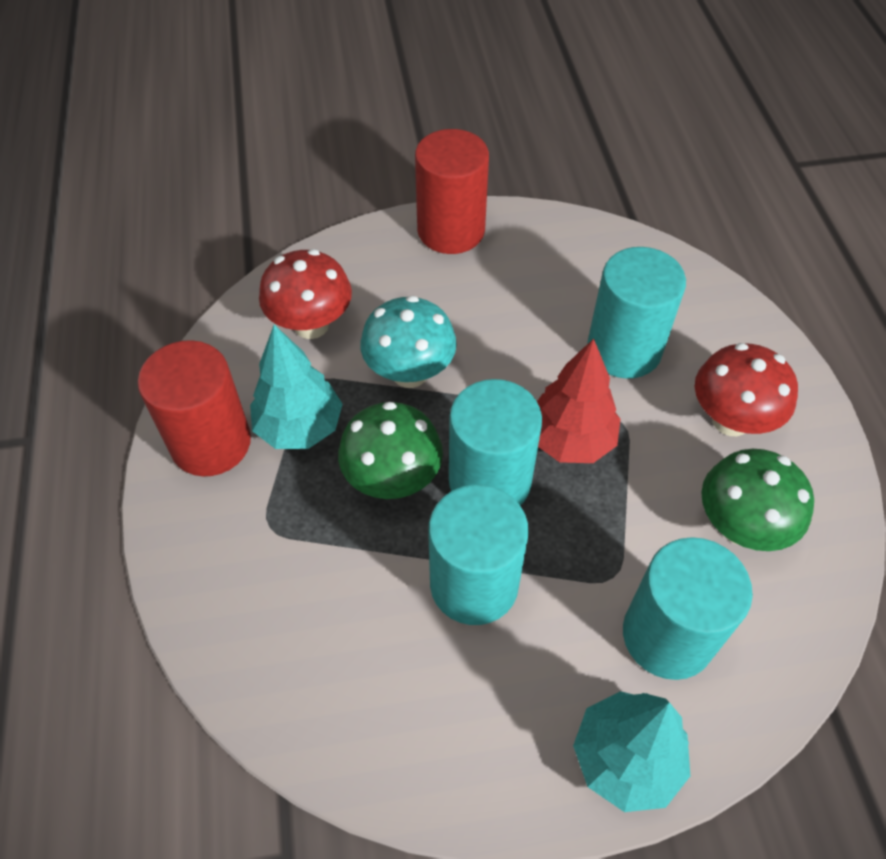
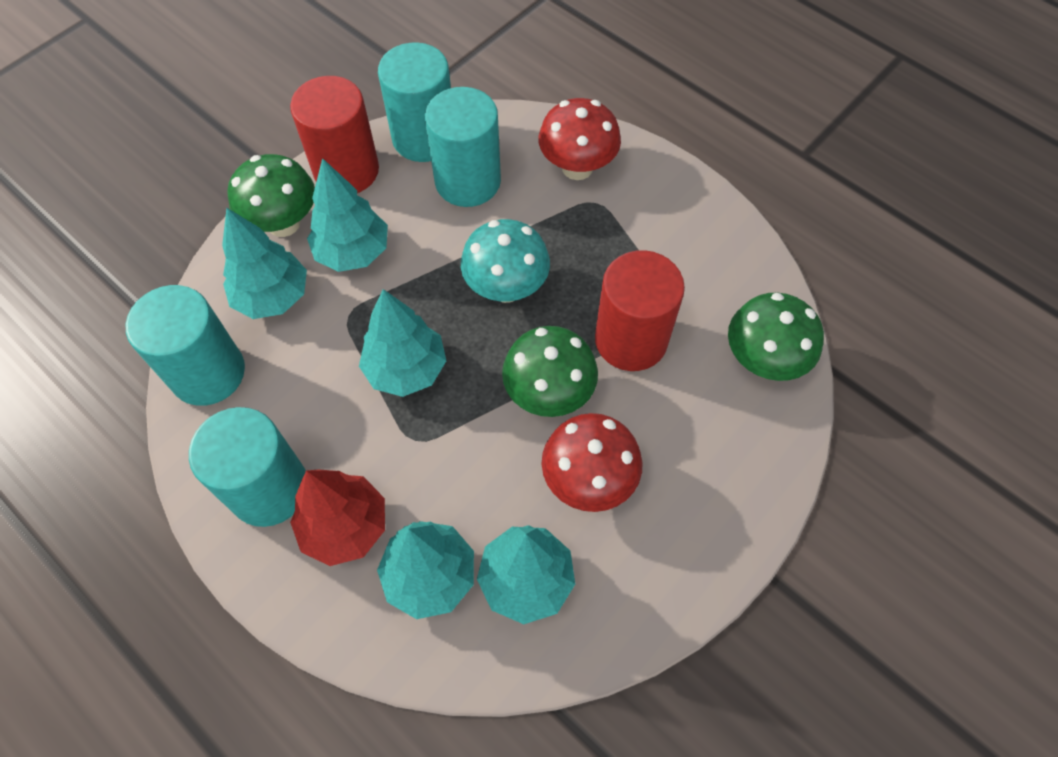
green mushroom: [338,402,443,499] [701,449,814,551] = 2 -> [228,154,315,237] [502,326,598,417] [728,293,824,381] = 3
turquoise tree: [250,325,343,449] [573,691,690,812] = 2 -> [222,208,307,319] [307,158,388,272] [359,289,446,397] [377,521,474,619] [477,525,575,624] = 5

